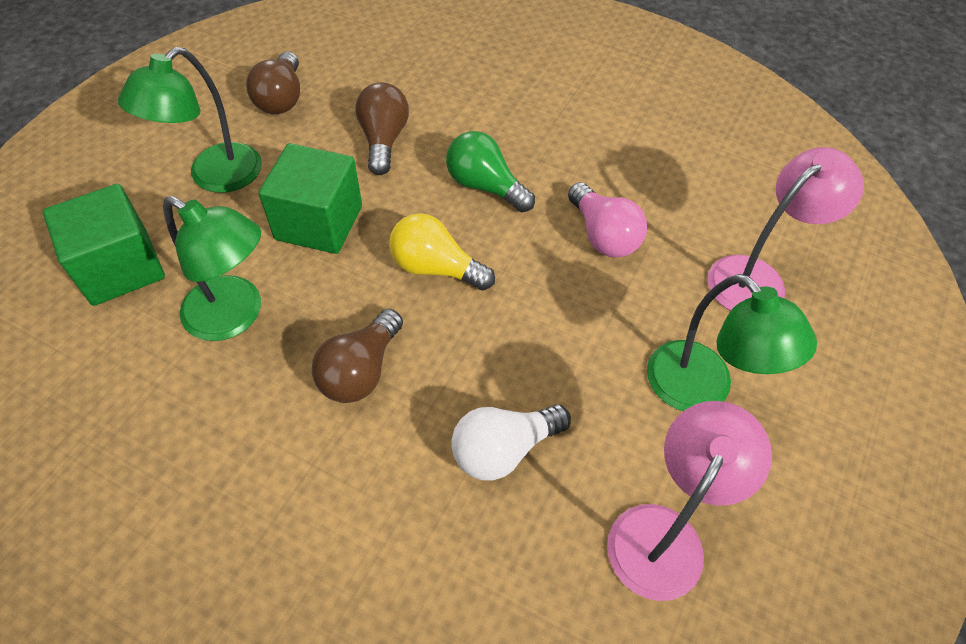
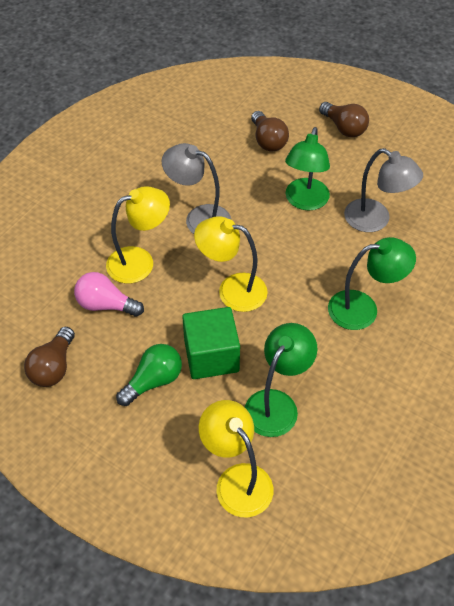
green cube: [43,184,165,306] [258,143,362,254] = 2 -> [182,307,240,379] = 1
grey lamp: none = 0 -> [162,143,231,234] [344,148,423,232] = 2
pink lamp: [607,401,772,601] [707,147,864,311] = 2 -> none = 0
white light bulb: [451,404,571,481] = 1 -> none = 0
yellow lamp: none = 0 -> [106,186,170,284] [194,216,268,312] [199,400,273,517] = 3
yellow light bulb: [389,213,495,290] = 1 -> none = 0

